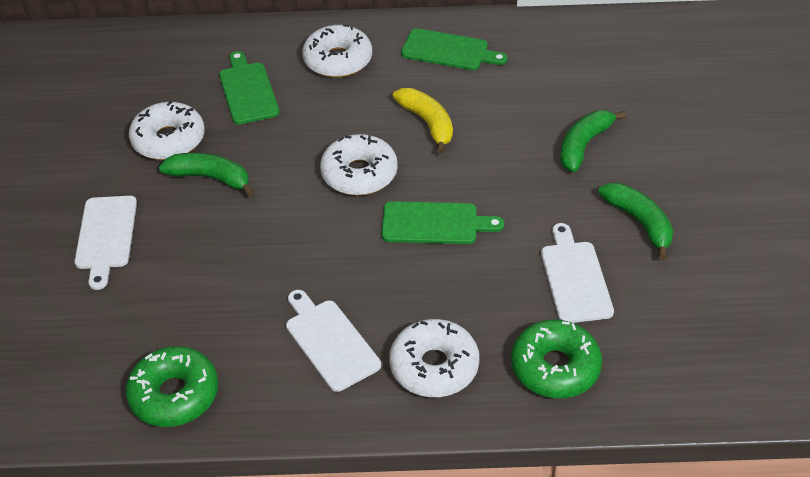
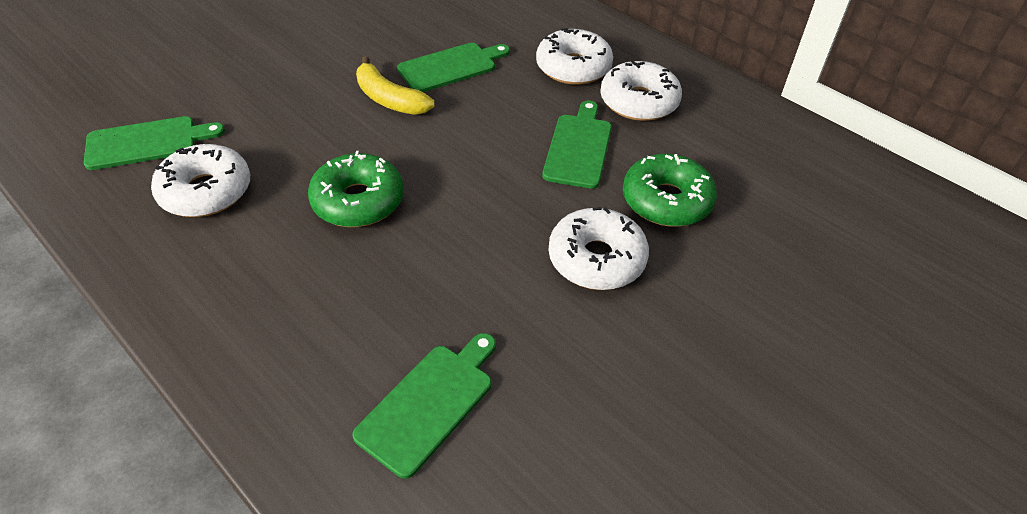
green banana: [159,153,254,196] [560,111,626,172] [598,183,673,260] = 3 -> none = 0
green cutting board: [219,51,279,125] [382,201,504,244] [401,28,507,70] = 3 -> [84,116,225,170] [352,333,496,479] [397,43,510,92] [542,101,612,189] = 4
white cutting board: [75,196,137,290] [286,290,381,392] [541,223,614,323] = 3 -> none = 0

